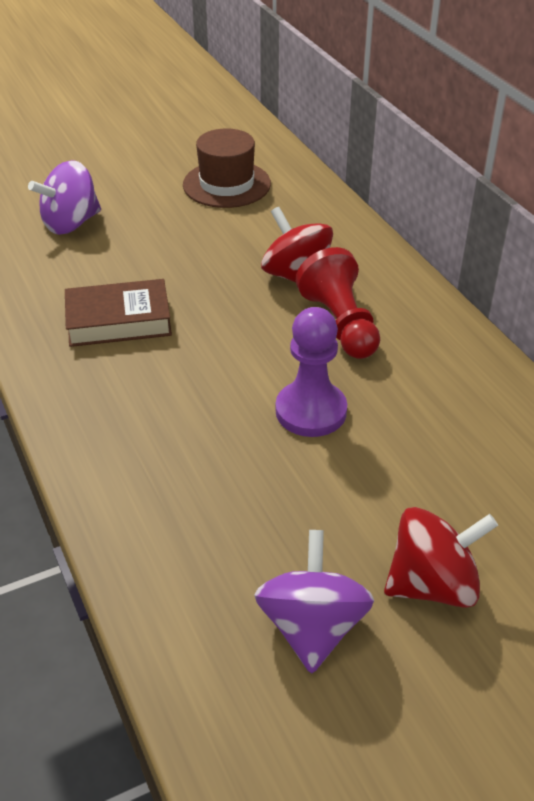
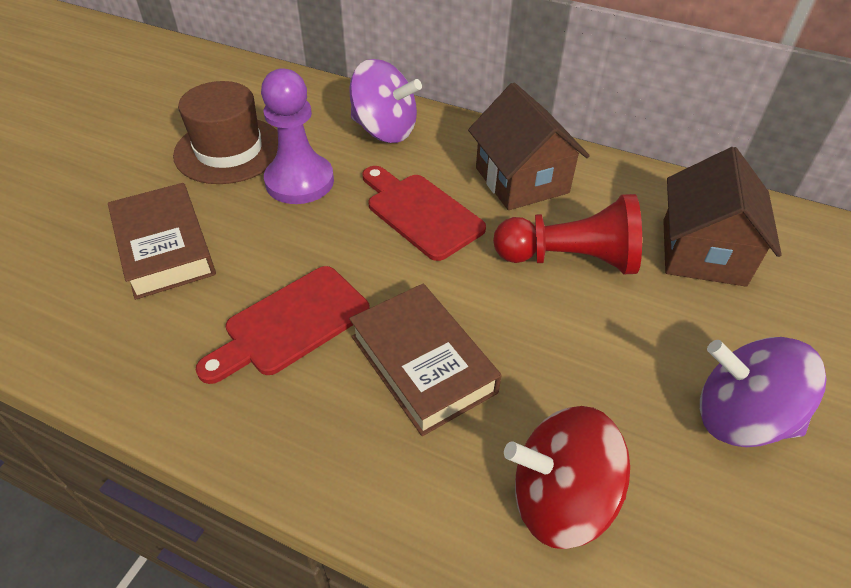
brown book: [65,279,172,347] = 1 -> [108,183,216,300] [349,284,502,436] = 2
brown house: none = 0 -> [468,82,590,210] [663,147,782,287] = 2
red cutting board: none = 0 -> [196,266,370,384] [362,166,486,261] = 2
red spinning top: [261,207,333,283] [384,507,498,608] = 2 -> [504,406,630,549] = 1

